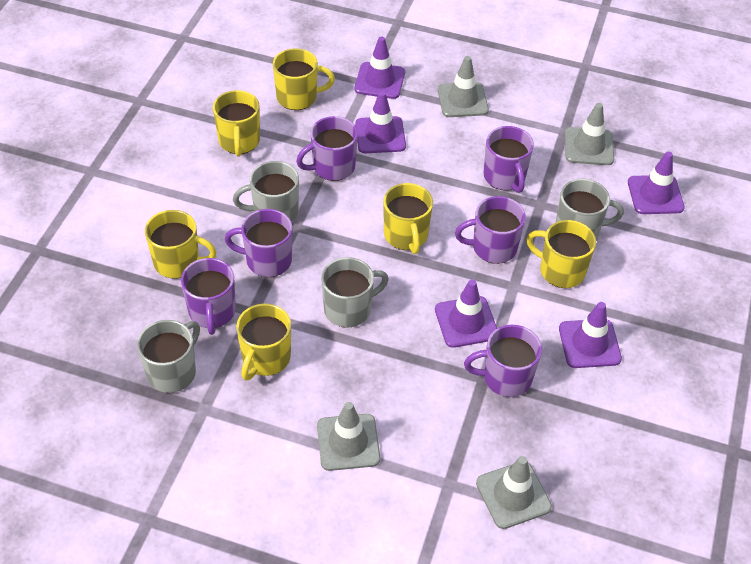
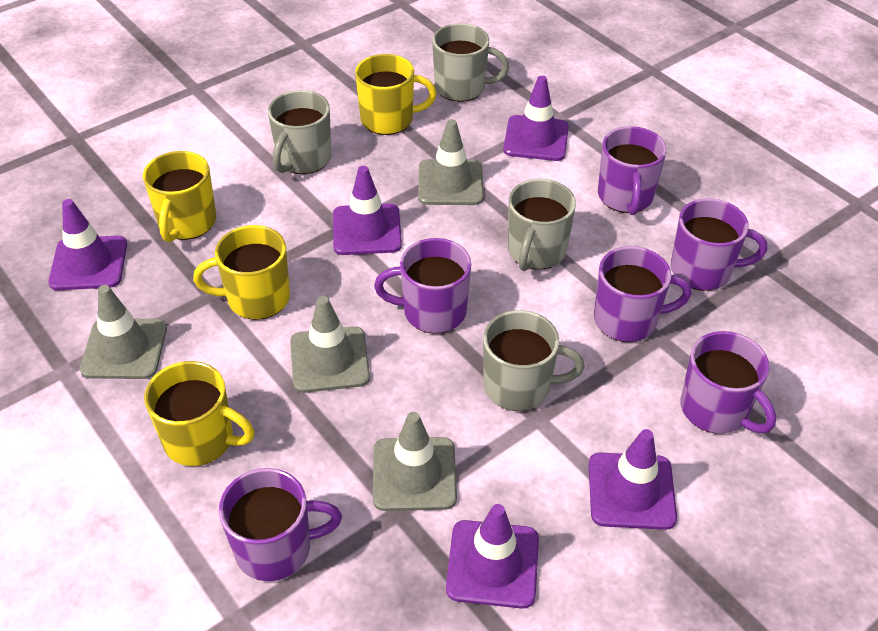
yellow mug: [145,210,216,279] [213,90,260,157] [236,304,291,380] [273,48,335,110] [383,183,433,254] [526,220,596,288] = 6 -> [143,151,216,242] [144,361,255,466] [193,225,290,320] [355,54,437,135] = 4

